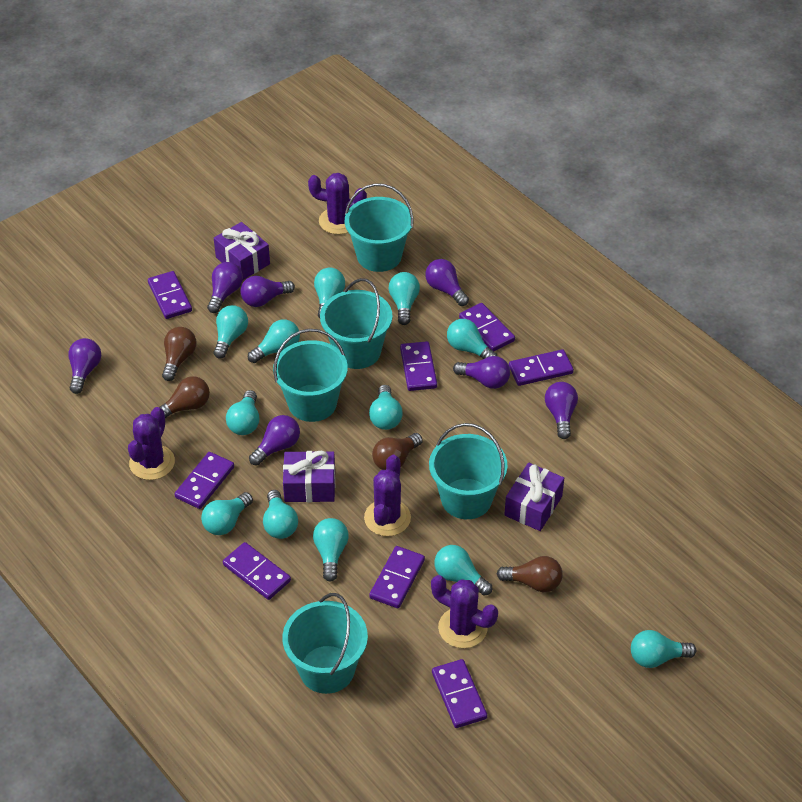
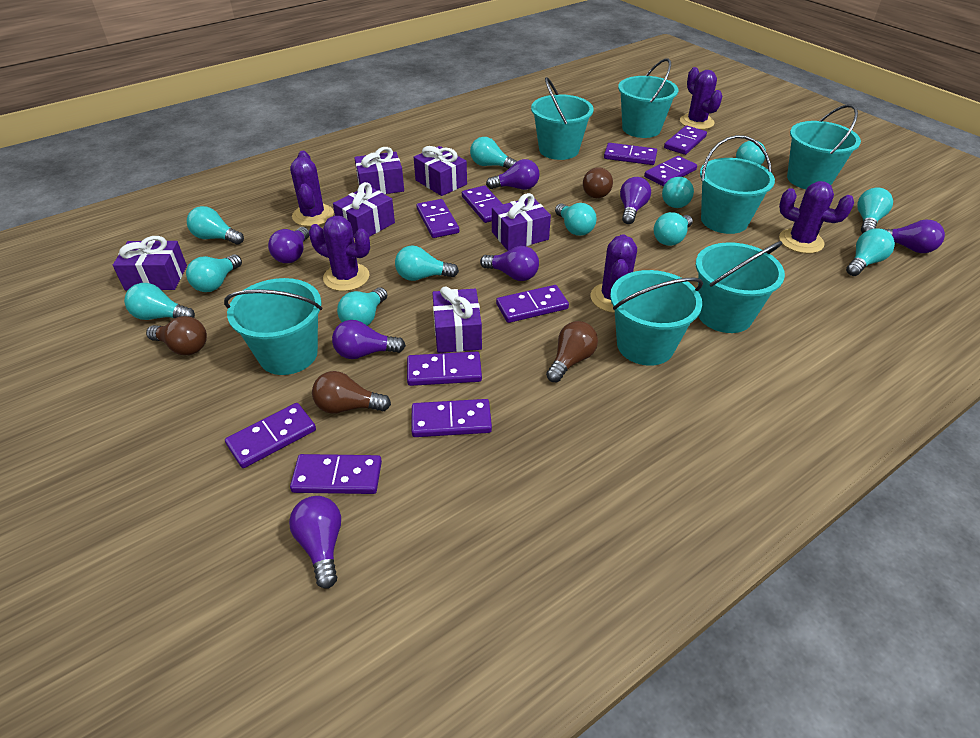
purple cactus: [128,407,175,480] [308,173,367,234] [364,455,411,536] [431,575,498,648] = 4 -> [290,151,334,227] [309,216,370,291] [590,234,637,313] [680,67,723,130] [779,181,854,254] = 5
purple domino: [148,271,192,319] [175,452,234,509] [223,542,291,600] [369,546,425,608] [400,341,437,391] [432,659,487,728] [459,303,515,351] [509,349,574,386] = 8 -> [225,403,316,468] [290,454,382,494] [407,351,482,386] [412,399,492,437] [417,199,459,238] [462,185,503,223] [496,285,569,323] [604,143,657,165] [644,156,697,186] [664,125,707,155] = 10
purple gift: [214,222,270,280] [283,451,335,502] [504,462,564,531] = 3 -> [113,236,187,290] [333,182,395,237] [354,147,404,194] [414,146,467,196] [432,286,482,353] [492,193,551,251] = 6
turquoise bucket: [273,329,348,422] [282,593,368,694] [320,278,392,369] [345,183,414,272] [429,423,508,519] = 5 -> [224,278,322,375] [531,77,594,160] [610,270,703,366] [618,58,678,138] [696,241,785,333] [700,135,775,234] [787,104,861,189] = 7

